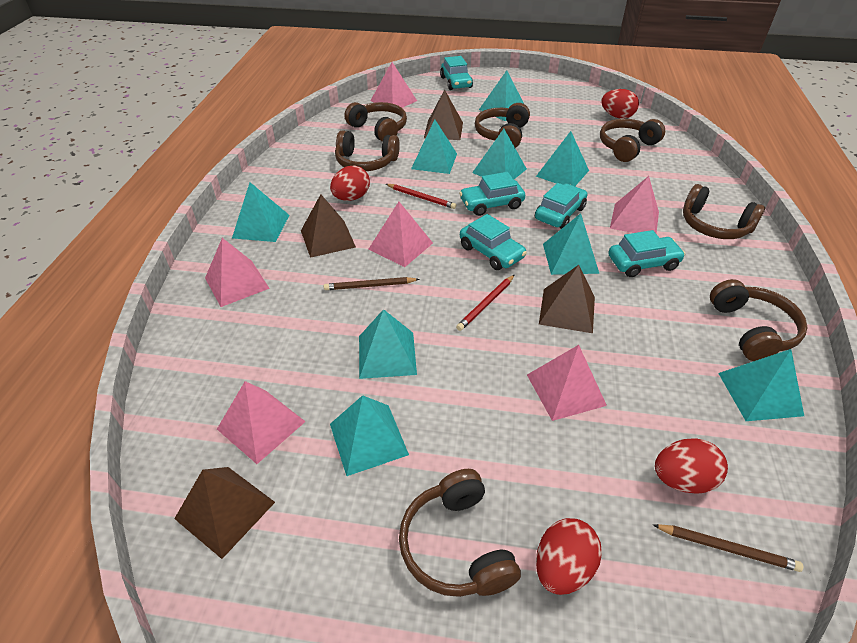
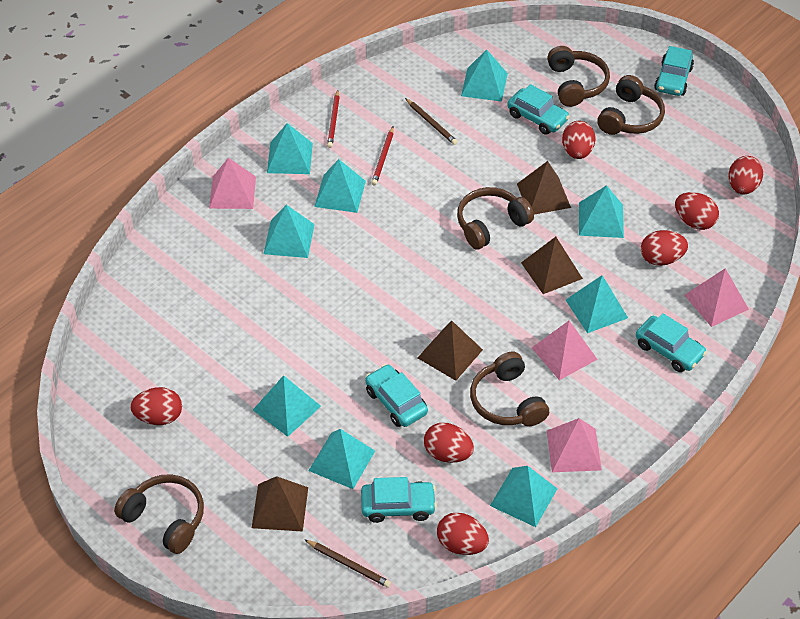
brown headphones: [335,130,400,171] [344,102,407,142] [399,469,521,597] [475,103,530,148] [600,119,665,162] [683,184,765,239] [710,279,808,361] = 7 -> [114,474,204,554] [457,187,534,250] [470,351,549,426] [547,46,610,107] [597,75,665,135] = 5
pink pyramid: [205,238,270,307] [217,381,306,464] [369,202,433,267] [370,62,417,108] [527,345,607,421] [610,176,659,233] = 6 -> [209,158,256,209] [532,321,598,380] [547,418,602,472] [684,268,749,327] = 4
red egg: [330,165,370,201] [536,518,602,595] [601,89,639,119] [655,438,728,494] = 4 -> [130,387,182,425] [424,422,474,463] [437,512,489,555] [562,121,595,159] [641,230,688,266] [675,192,719,230] [728,156,763,195] = 7

